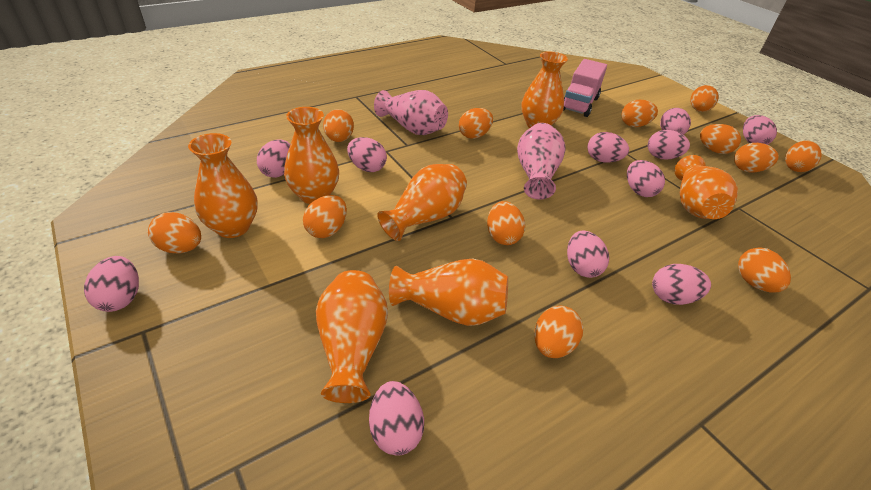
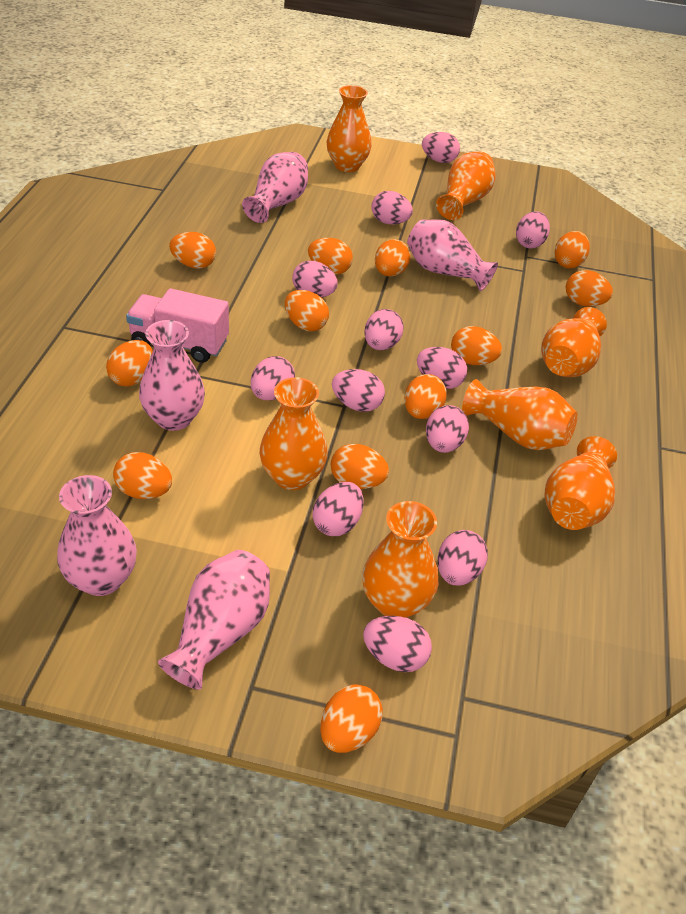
pink egg: [84,256,139,312] [257,139,290,178] [347,137,387,172] [369,381,424,456] [567,230,609,278] [587,132,629,162] [627,160,665,197] [648,130,690,160] [652,264,711,305] [660,108,691,135] [743,115,777,145] = 11 -> [251,356,295,400] [292,261,338,297] [313,482,363,536] [332,369,385,412] [363,616,432,672] [364,309,404,350] [372,191,413,224] [417,347,467,389] [422,132,460,163] [426,405,469,453] [437,530,488,586] [516,211,550,249] = 12
pink vase: [374,90,448,135] [517,123,566,199] = 2 -> [57,475,137,596] [139,320,205,431] [158,550,270,689] [242,152,308,223] [407,219,498,291] = 5

